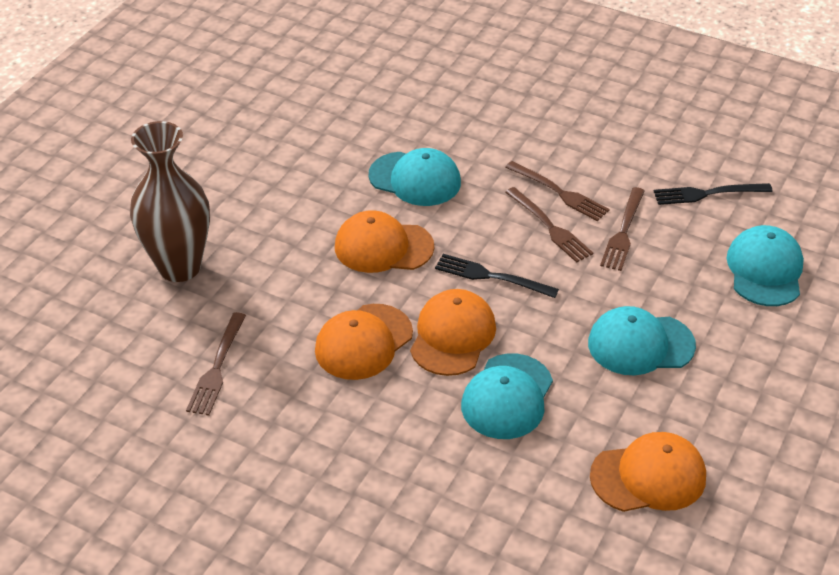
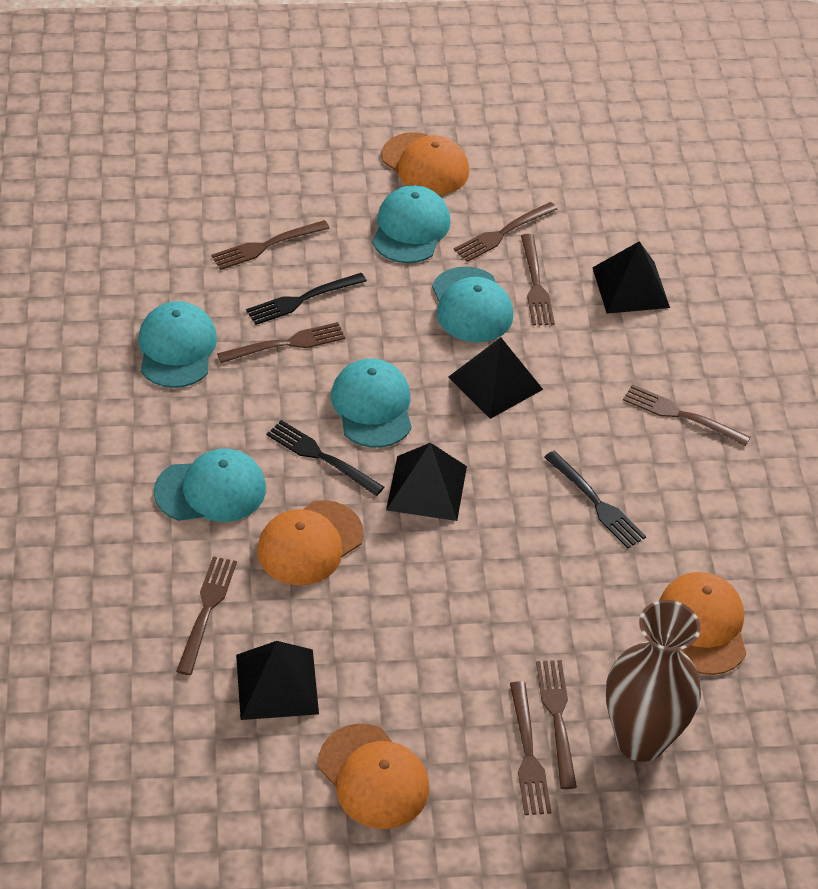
black fork: [435,254,559,298] [654,183,773,205] = 2 -> [246,273,367,325] [267,420,384,496] [544,451,646,549] = 3
black pyramid: none = 0 -> [236,641,319,720] [386,443,467,521] [448,337,543,419] [592,241,670,314] = 4
brown fork: [186,312,246,416] [505,161,610,221] [505,187,593,263] [600,187,645,271] = 4 -> [176,556,237,675] [211,220,330,270] [217,322,345,363] [454,202,558,262] [510,681,552,815] [521,234,555,325] [536,660,577,789] [623,384,750,446] = 8
turquoise cap: [369,148,461,206] [461,353,553,439] [588,306,696,375] [726,225,804,306] = 4 -> [138,301,217,388] [154,449,266,522] [331,358,412,448] [372,185,451,263] [432,266,513,342] = 5

